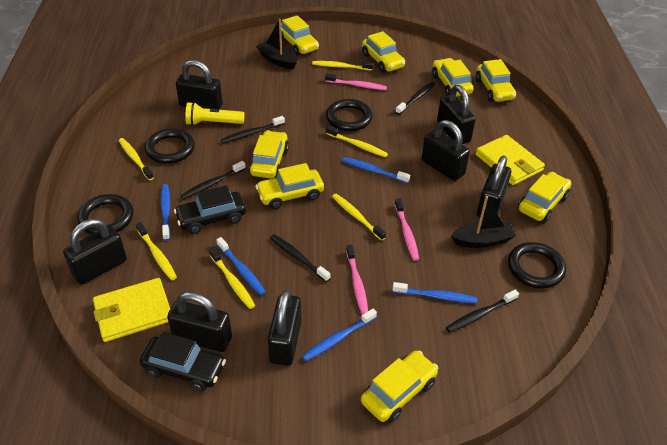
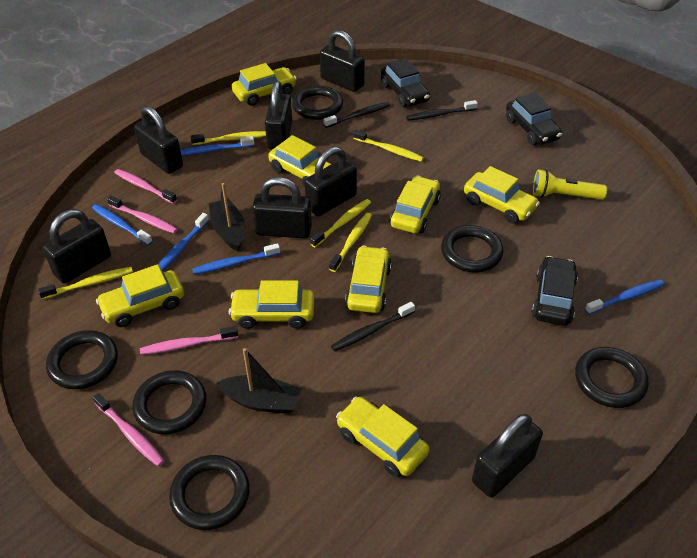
black car: [140,332,226,391] [174,185,246,234] = 2 -> [381,58,430,107] [506,93,562,145] [531,256,578,326] = 3
black ring: [77,194,133,235] [145,128,195,164] [326,99,373,131] [508,242,566,289] = 4 -> [46,330,118,389] [132,370,206,434] [169,455,250,530] [292,86,343,120] [441,225,504,272] [575,347,649,408] = 6
black toothbrush: [181,161,246,199] [221,116,285,143] [270,234,331,282] [396,82,435,115] [446,290,519,333] = 5 -> [324,102,390,128] [331,302,415,352] [406,100,478,121] = 3
pink toothbrush: [325,73,387,90] [346,244,368,315] [395,198,419,261] = 3 -> [93,393,165,466] [107,196,178,233] [114,169,177,204] [140,326,238,355] = 4
yellow toothbrush: [119,138,154,180] [136,222,177,280] [209,247,255,309] [312,61,373,70] [326,126,388,158] [332,194,386,241] = 6 -> [38,267,133,300] [191,131,266,145] [310,199,371,247] [329,213,372,272] [353,130,424,162] = 5
yellow wallet: [93,278,170,342] [476,135,545,185] = 2 -> none = 0

